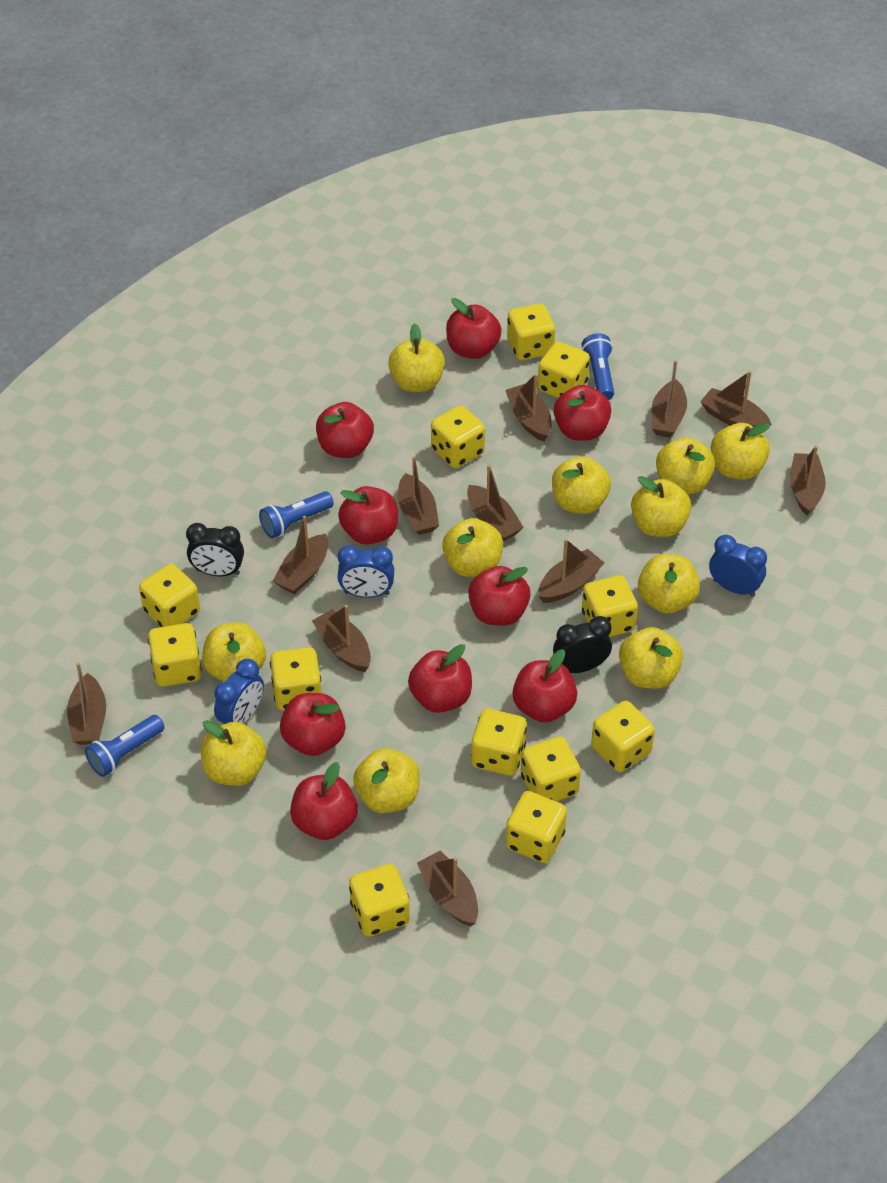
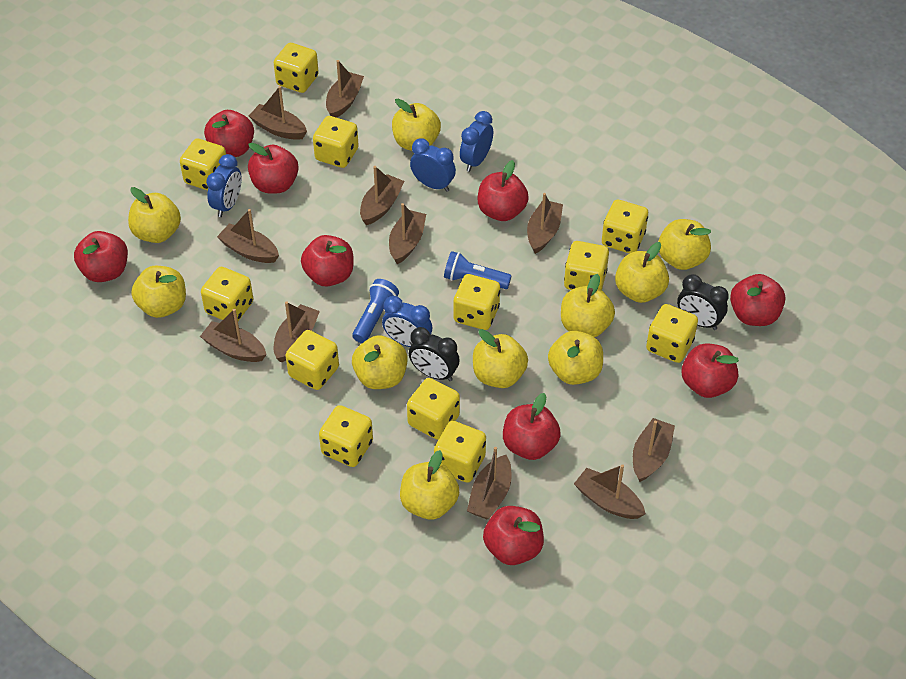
blue clock: [214,659,264,724] [338,545,394,598] [709,535,767,597] = 3 -> [206,154,242,217] [382,296,432,347] [410,138,456,192] [460,111,493,172] = 4
blue flashlight: [85,715,164,777] [259,491,334,538] [582,333,614,400] = 3 -> [352,279,399,343] [444,251,511,289] = 2
yellow apple: [201,720,267,786] [202,622,266,682] [353,748,420,813] [388,323,445,392] [442,518,503,577] [552,456,611,514] [619,627,683,689] [631,476,691,537] [638,554,700,613] [656,437,715,494] [711,423,770,479] = 11 -> [128,187,181,243] [131,266,186,318] [352,335,408,389] [392,99,441,150] [400,450,459,519] [473,329,528,388] [548,331,603,385] [561,274,615,337] [615,242,669,303] [658,219,711,270] = 10

